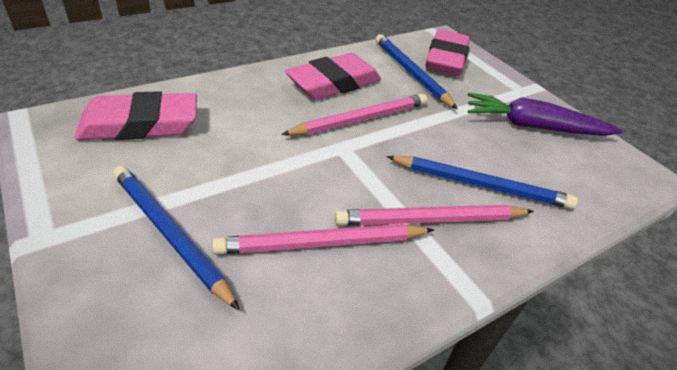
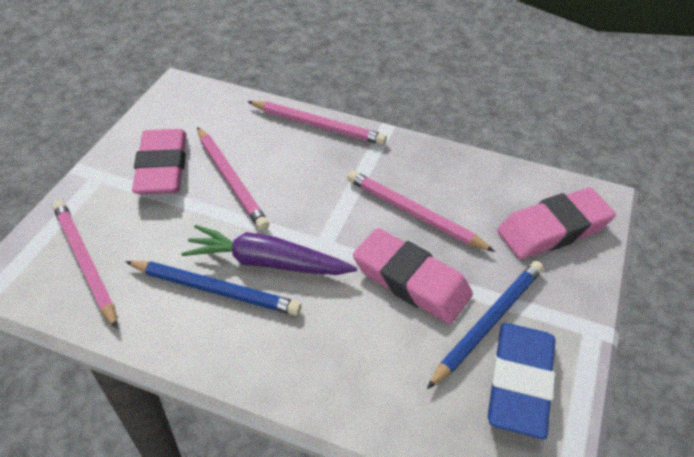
blue eraser: none = 0 -> [488,323,555,439] = 1
blue pencil: [113,166,240,311] [376,34,458,109] [386,156,578,209] = 3 -> [125,261,301,316] [427,261,543,389] = 2
pink pencil: [212,224,434,255] [281,94,427,136] [335,205,534,226] = 3 -> [53,200,118,329] [197,127,269,231] [247,101,387,145] [347,170,495,252] = 4

